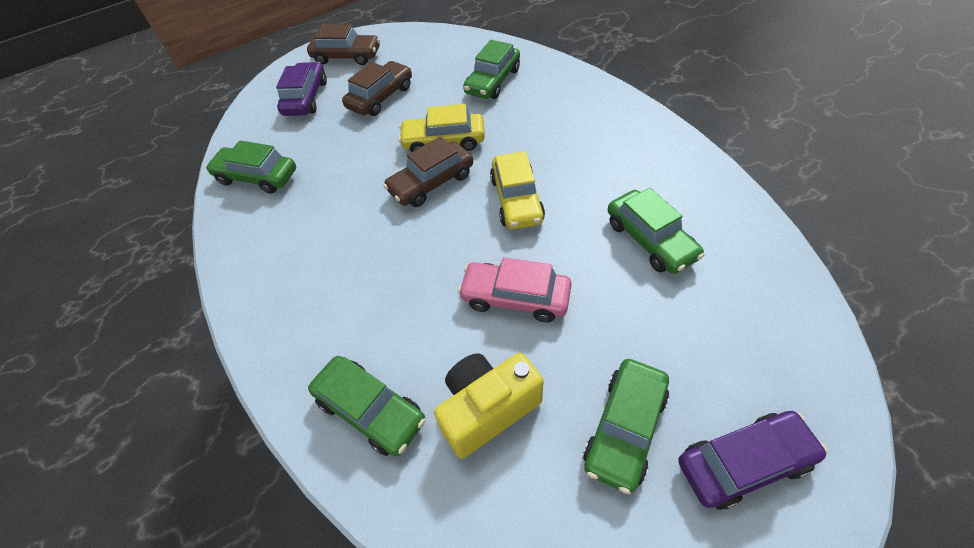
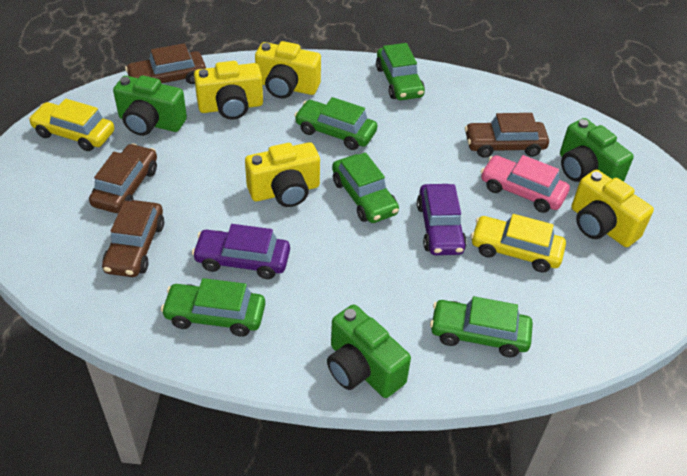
brown car: [307,24,380,65] [342,61,412,116] [383,136,473,207] = 3 -> [89,143,157,213] [102,200,164,277] [125,43,206,84] [465,113,549,158] = 4
green camera: none = 0 -> [113,75,187,136] [327,304,411,398] [560,118,634,182] = 3
yellow camera: [434,353,544,459] = 1 -> [194,61,263,119] [245,142,320,207] [255,41,321,98] [571,170,654,247] = 4

